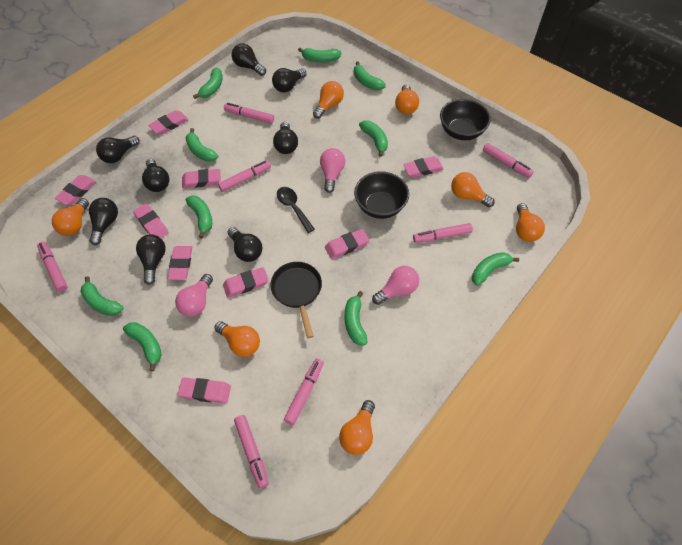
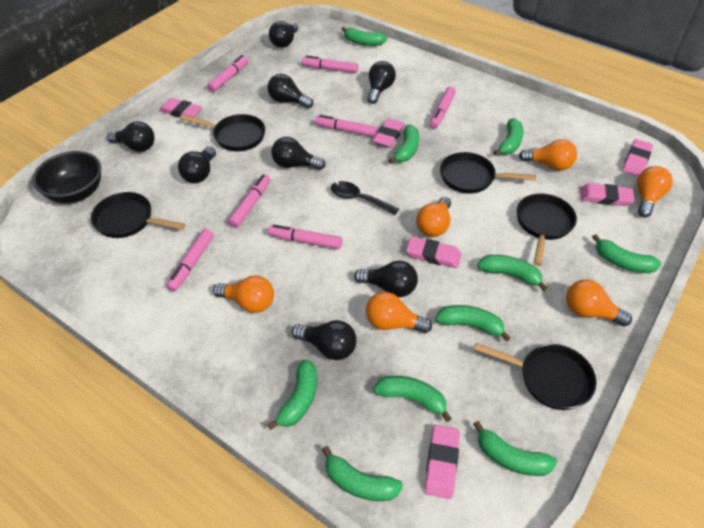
black bowl: [354,171,409,219] [440,99,491,140] = 2 -> [32,151,101,203] = 1
black pan: [270,262,322,338] = 1 -> [91,192,185,238] [181,114,265,151] [440,152,536,194] [474,343,596,410] [517,193,577,266] = 5
orange light bulb: [52,198,89,236] [214,321,260,357] [313,81,344,119] [339,400,375,455] [395,84,419,114] [451,172,495,207] [516,203,545,242] = 7 -> [213,275,274,313] [366,292,432,333] [416,197,451,237] [519,139,577,171] [566,279,632,327] [637,166,673,217] = 6
pink eraser: [55,175,96,205] [133,203,169,238] [148,110,188,135] [168,246,192,280] [178,378,231,403] [182,169,221,188] [223,267,269,298] [325,229,369,259] [403,156,444,178] = 9 -> [159,98,202,117] [373,118,405,148] [406,237,461,268] [425,425,460,499] [580,183,634,206] [622,139,653,177] = 6
pink light bulb: [175,274,213,317] [320,148,345,193] [372,266,419,305] = 3 -> none = 0

